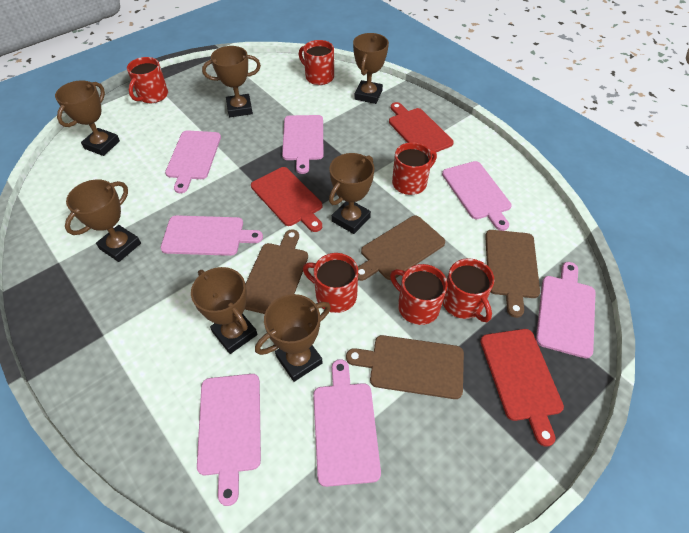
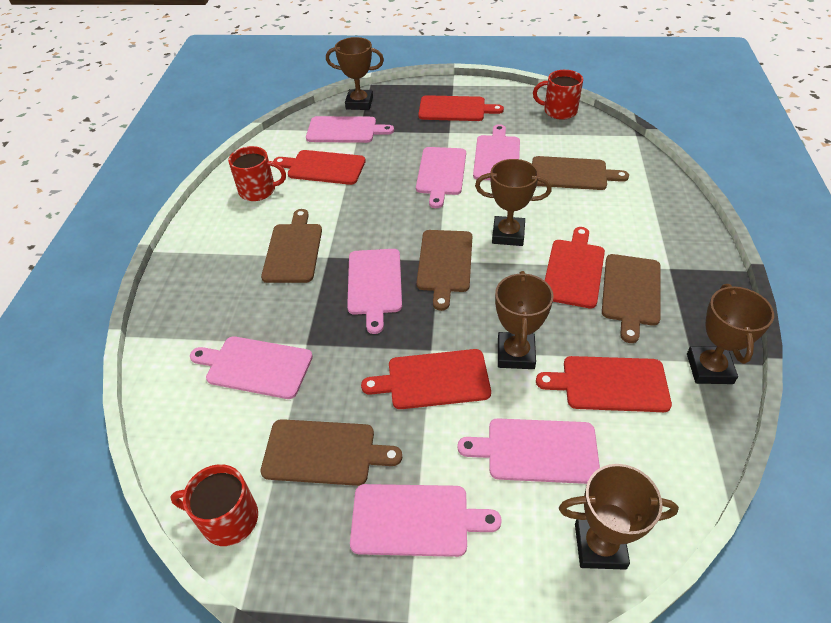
brown cutting board: [245,230,308,314] [346,335,464,399] [358,216,445,281] [485,230,540,318] = 4 -> [260,419,402,486] [261,209,322,283] [416,230,472,311] [532,156,629,190] [602,254,661,343] = 5
brown trophy: [55,80,120,156] [65,179,141,262] [191,267,257,354] [202,46,261,117] [255,294,331,382] [329,153,374,234] [353,33,389,104] = 7 -> [326,37,384,110] [475,159,552,246] [495,271,554,369] [559,464,679,570] [687,284,774,384] = 5
red cutting board: [251,167,322,232] [389,102,454,152] [480,329,564,447] = 3 -> [273,150,366,185] [361,349,491,409] [418,95,504,121] [536,356,672,412] [545,227,605,308] = 5
red mug: [127,57,168,103] [299,40,334,85] [303,253,358,313] [390,264,448,325] [392,142,437,195] [443,258,494,322] = 6 -> [170,464,258,546] [228,146,286,201] [533,70,583,120] = 3

